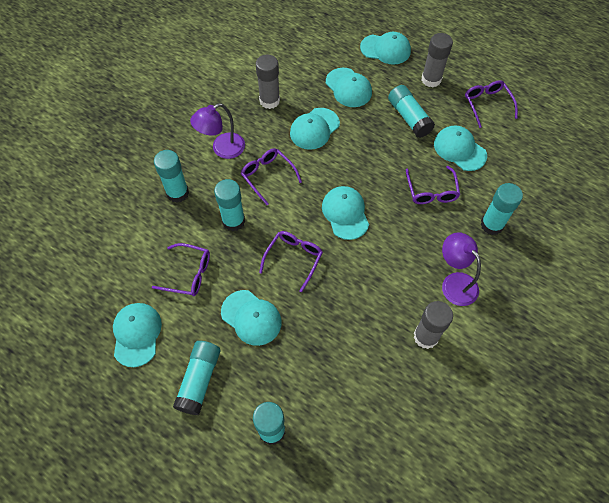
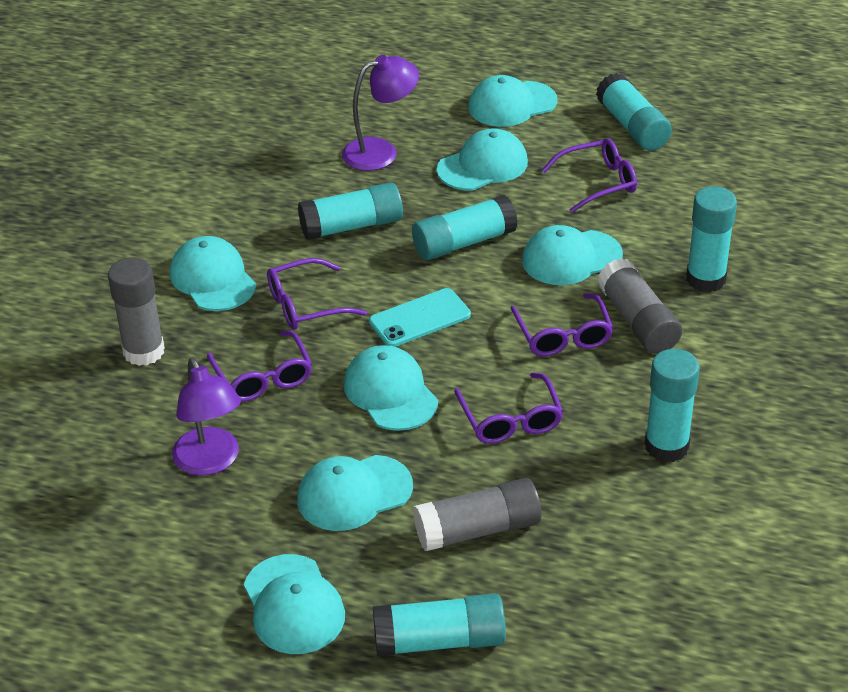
turquoise phone: none = 0 -> [369,288,471,347] = 1

